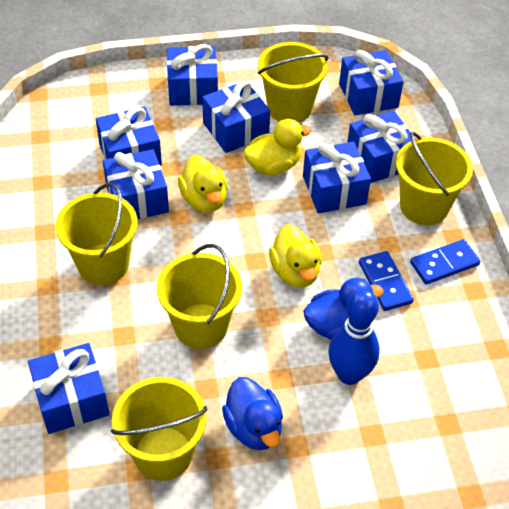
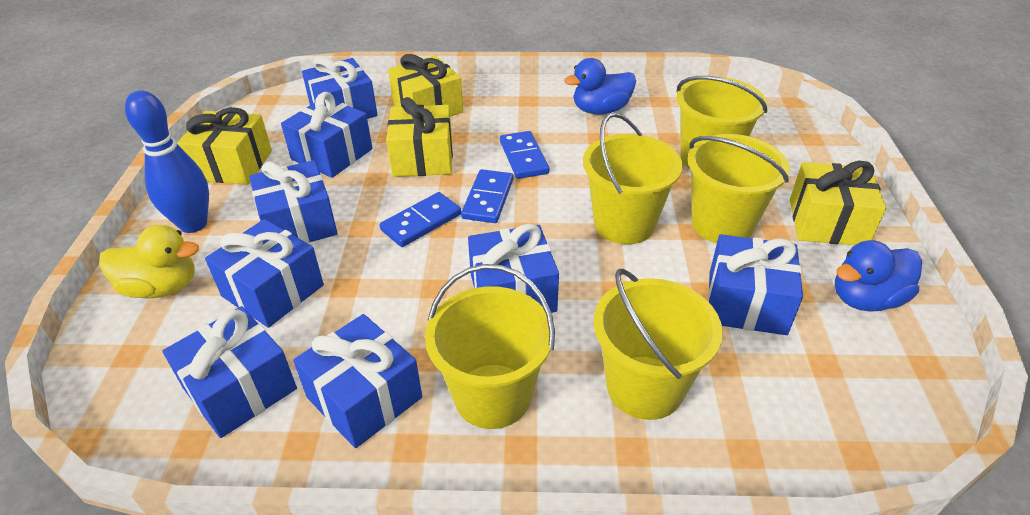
blue domino: [359,251,414,311] [410,239,480,284] = 2 -> [380,192,461,247] [461,169,513,223] [500,131,549,179] = 3
yellow duck: [178,155,228,212] [243,119,312,175] [269,224,322,288] = 3 -> [99,225,199,299] = 1
yellow gift: none = 0 -> [177,107,272,185] [386,97,453,177] [388,54,463,117] [790,161,886,245] = 4

